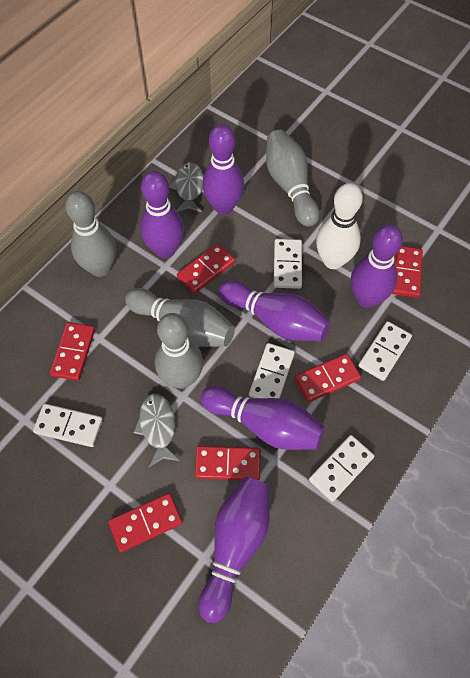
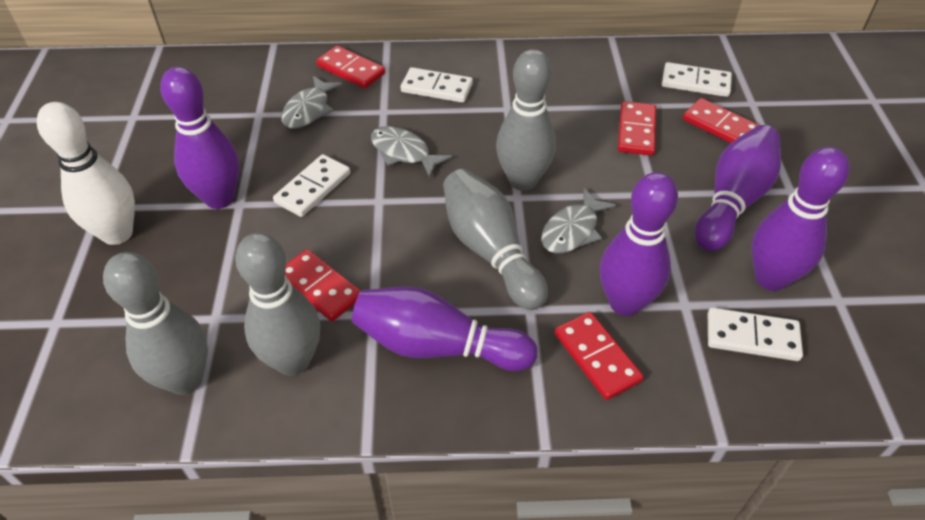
grey fish: [133,393,180,467] [169,162,203,212] = 2 -> [281,76,342,129] [371,126,452,178] [541,188,616,253] = 3
purple bowling pin: [140,171,184,258] [199,477,270,623] [201,386,325,450] [202,124,244,215] [219,280,331,341] [351,224,403,308] = 6 -> [160,67,239,209] [352,286,537,371] [600,172,678,316] [695,125,781,251] [751,147,850,291] = 5
red domino: [50,322,95,381] [108,493,183,552] [177,243,235,293] [195,446,261,480] [295,353,361,402] [392,246,423,298] = 6 -> [285,249,361,321] [316,46,385,89] [555,312,644,400] [618,101,656,156] [683,98,759,143] = 5
white domino: [33,404,103,447] [249,343,295,398] [274,239,302,289] [309,435,374,502] [358,321,412,381] = 5 -> [273,154,350,217] [401,67,473,103] [662,62,732,97] [708,307,803,361] = 4

